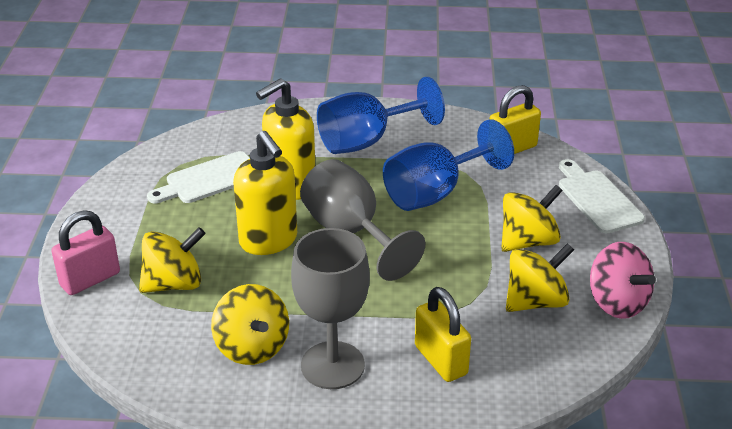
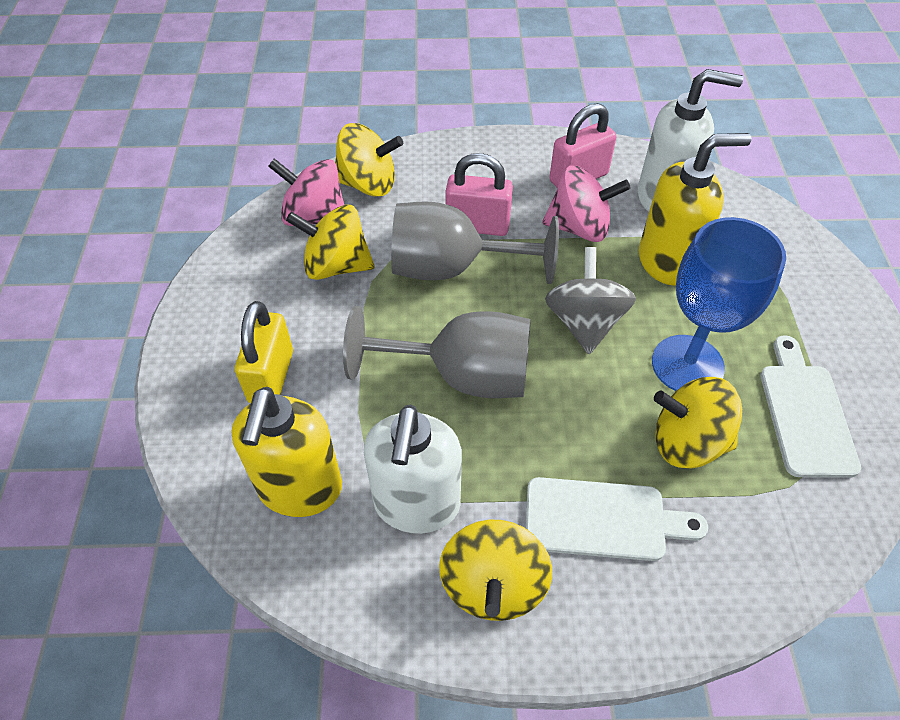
blue goblet: [317,77,445,154] [383,119,514,211] = 2 -> [652,217,786,391] = 1
grey spinning top: none = 0 -> [545,247,636,354] = 1
pink padlock: [51,210,120,295] = 1 -> [445,153,513,236] [549,103,616,187] = 2
pink spinning top: [590,242,656,319] = 1 -> [268,158,344,226] [542,166,631,242] = 2
white soap dispenser: none = 0 -> [364,404,462,534] [638,69,743,212] = 2
yellow padlock: [415,287,471,382] [489,85,541,154] = 2 -> [235,301,293,403] = 1

